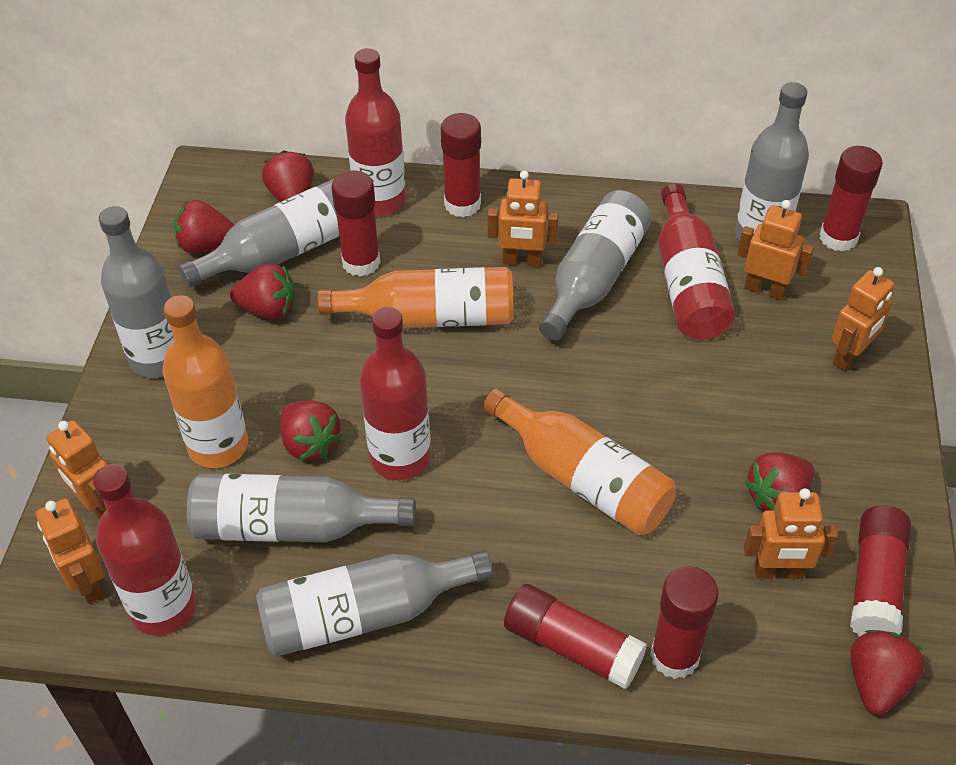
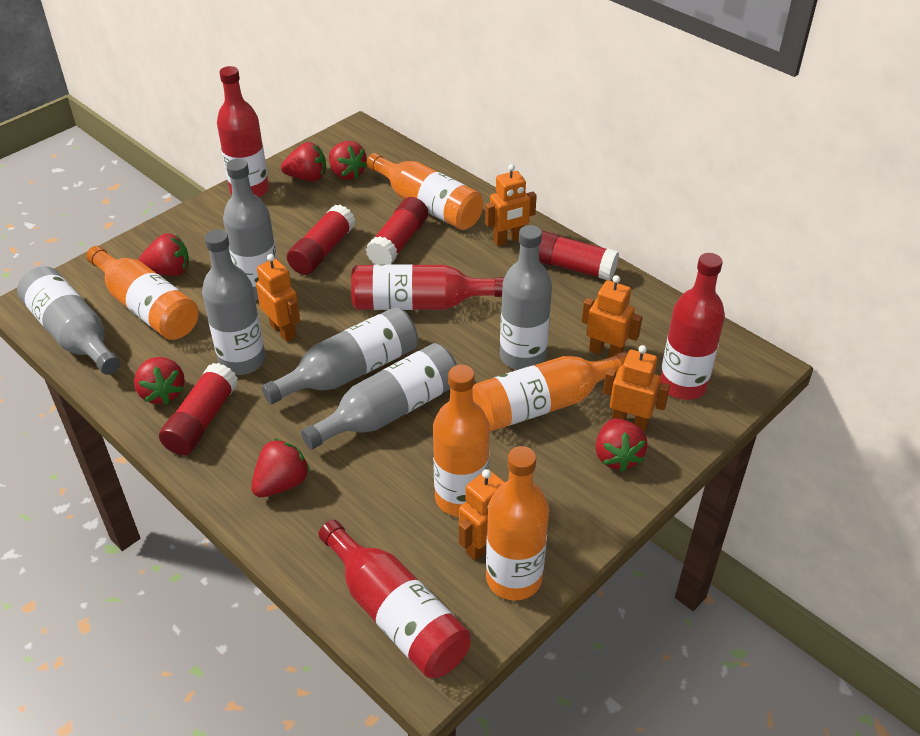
orange bottle: [163,295,248,468] [318,267,514,328] [483,388,676,535] = 3 -> [86,246,199,340] [366,153,483,230] [433,365,490,517] [472,352,628,431] [486,446,549,600] = 5
orange robot: [36,498,105,604] [47,420,108,519] [488,171,559,267] [737,200,814,300] [744,488,838,579] [831,267,894,371] = 6 -> [256,254,300,342] [459,469,505,561] [485,164,537,246] [581,275,642,358] [603,345,670,432] = 5
red glue stick: [331,171,380,276] [441,113,481,217] [504,584,647,689] [650,566,719,679] [820,146,883,252] [850,506,911,637] = 6 -> [159,363,238,455] [287,205,355,275] [366,197,428,265] [539,230,619,281] = 4

